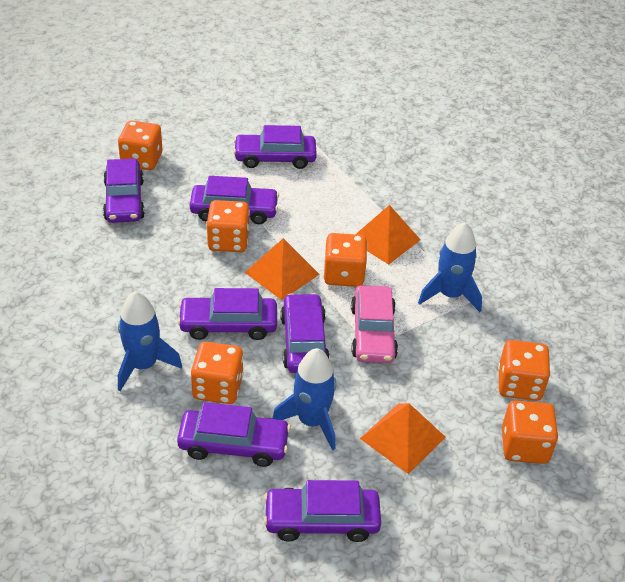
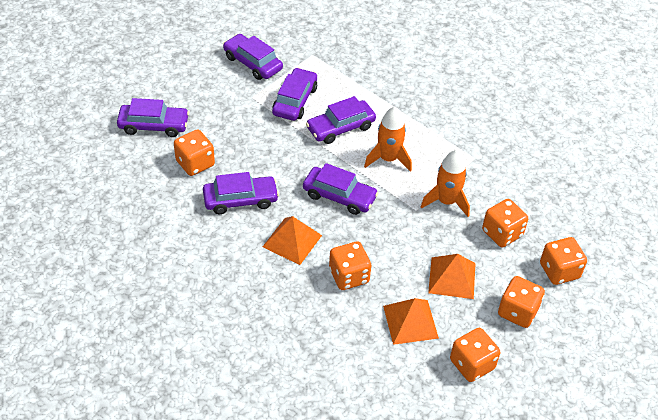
blue rocket: [118,291,182,391] [272,348,336,450] [418,222,482,312] = 3 -> none = 0
orange rocket: none = 0 -> [364,107,412,172] [421,150,470,217] = 2
pink car: [351,285,398,363] = 1 -> none = 0
purple car: [103,158,145,223] [177,288,277,340] [177,402,291,467] [190,176,279,224] [233,125,317,169] [263,480,381,542] [280,293,330,373] = 7 -> [117,98,189,137] [203,172,279,214] [223,34,283,80] [272,68,317,121] [303,163,378,215] [306,96,376,144] = 6

